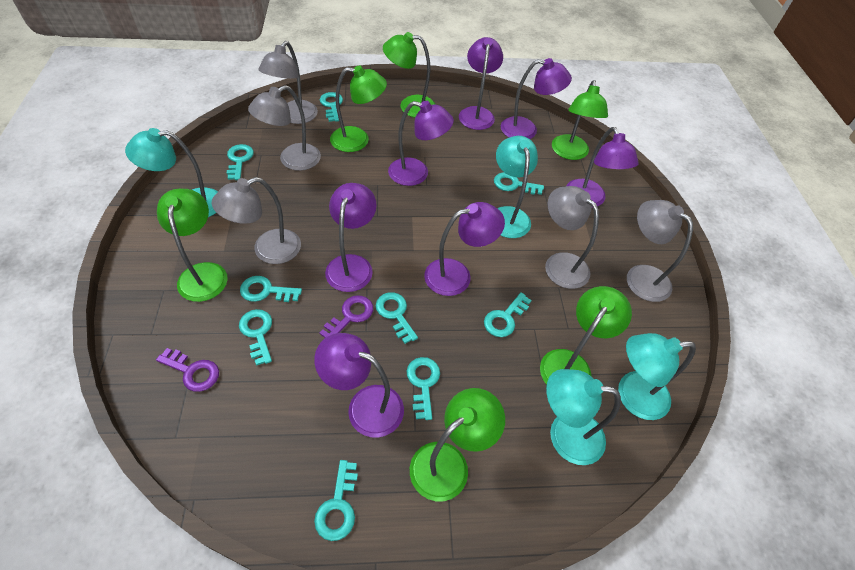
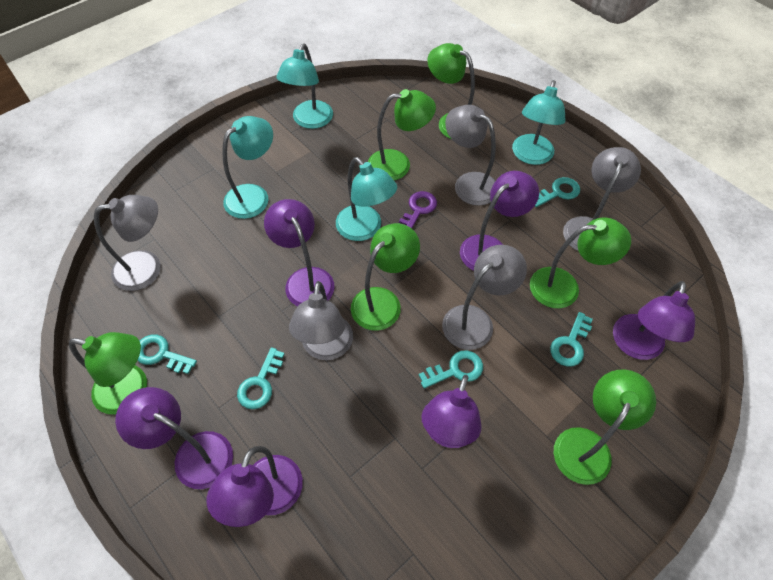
purple key: [156,348,219,392] [319,295,373,338] = 2 -> [399,191,437,228] = 1
purple lamp: [314,333,404,438] [325,183,377,292] [388,101,454,186] [424,202,505,296] [459,37,503,130] [501,58,572,139] [566,127,639,208] = 7 -> [115,387,233,489] [207,446,303,527] [264,199,335,306] [421,375,482,448] [460,171,539,271] [613,281,695,360] = 6
turquoise key: [227,144,254,180] [239,309,272,366] [240,276,302,302] [314,460,358,541] [320,92,343,122] [376,292,418,344] [407,357,440,420] [484,292,532,337] [494,172,544,195] = 9 -> [137,334,197,374] [237,347,284,409] [419,350,483,389] [535,177,580,207] [550,312,593,367] = 5

